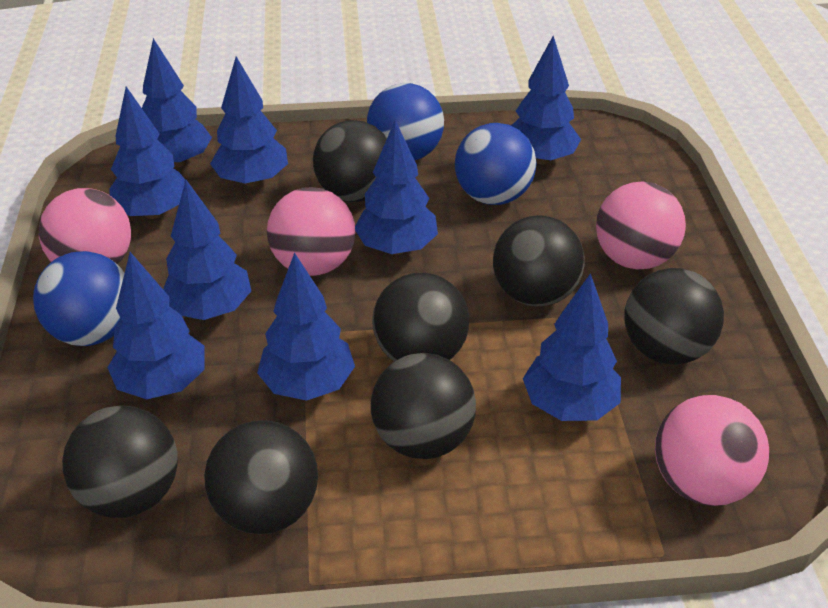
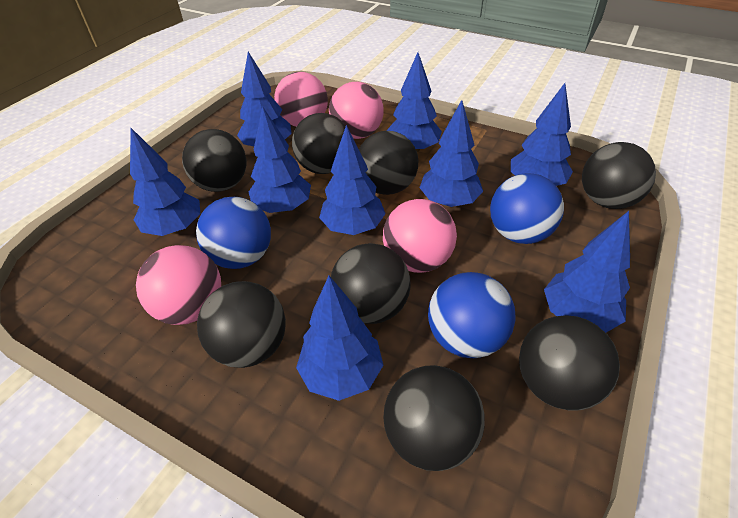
black ball: [62,405,178,518] [204,420,318,534] [313,120,387,202] [371,353,476,459] [372,273,469,361] [493,215,585,307] [624,268,724,365] = 7 -> [182,129,247,192] [197,281,286,368] [292,113,346,174] [331,243,410,324] [359,131,419,195] [383,365,485,471] [519,315,620,411] [582,142,656,209] = 8

